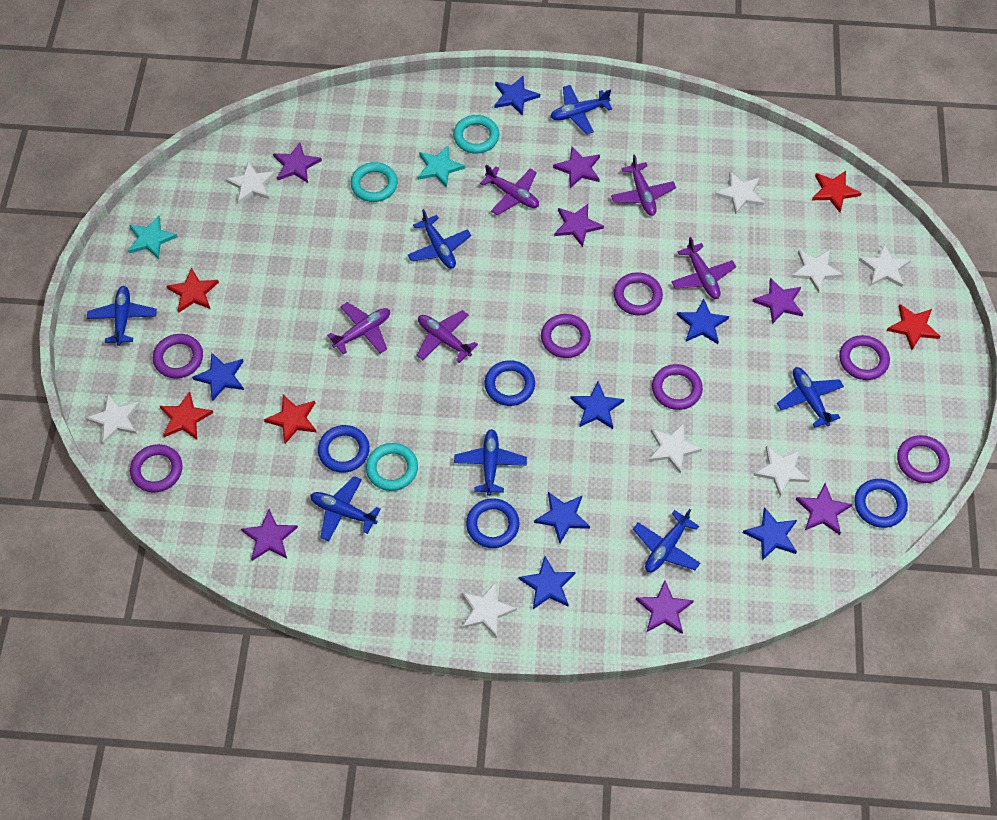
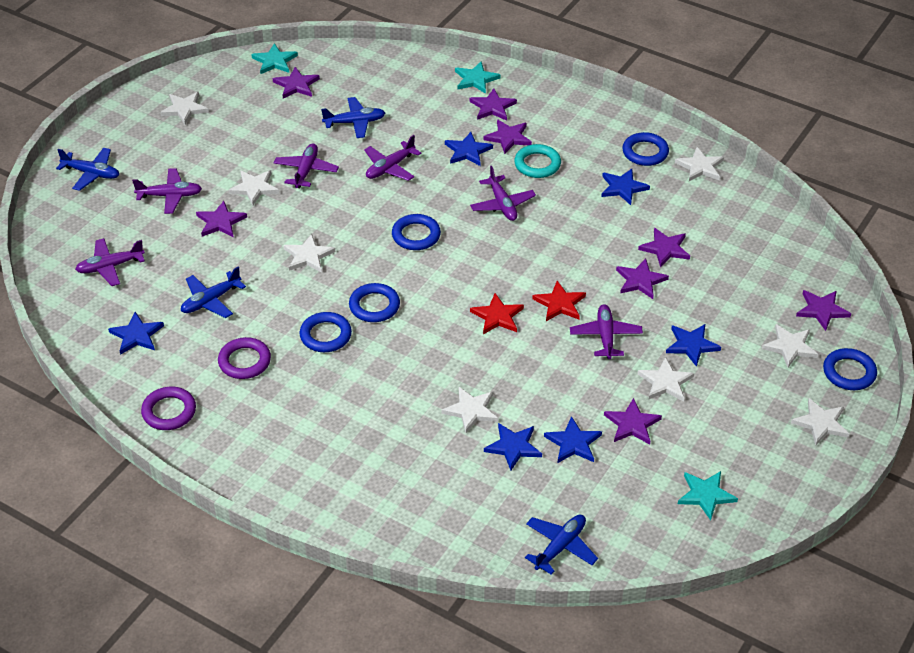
blue plane: [87,286,157,346] [310,476,380,541] [408,209,471,269] [454,429,527,496] [550,85,612,134] [633,509,700,573] [777,367,844,428] = 7 -> [56,147,119,191] [181,267,246,318] [321,97,385,138] [525,515,598,575] = 4
blue ring: [318,425,370,473] [466,498,519,548] [485,360,535,406] [854,479,908,528] = 4 -> [300,312,352,352] [349,283,400,322] [392,214,441,250] [623,132,669,166] [823,348,877,390] = 5
blue star: [192,353,244,401] [494,76,540,116] [519,556,576,609] [534,492,590,543] [570,382,624,429] [677,299,729,344] [743,507,797,561] = 7 -> [108,312,164,355] [445,132,493,166] [484,423,542,471] [544,416,602,463] [601,169,650,205] [666,324,721,367] = 6
purple plane: [327,302,390,354] [416,310,478,363] [480,164,539,215] [611,155,676,216] [671,237,736,299] = 5 -> [75,238,145,286] [132,168,202,214] [274,143,339,188] [364,135,422,181] [470,166,536,221] [570,304,643,359] = 6
purple ring: [130,444,182,492] [153,334,203,378] [541,314,591,358] [614,272,663,315] [652,364,703,410] [839,335,890,380] [897,435,950,483] = 7 -> [141,387,196,430] [218,337,271,379] = 2
purple star: [241,509,298,561] [273,142,322,183] [553,147,600,188] [554,204,604,247] [636,580,694,634] [752,278,803,324] [795,483,852,535] = 7 -> [196,201,247,238] [273,67,320,98] [470,88,517,121] [483,119,532,154] [604,398,662,445] [616,259,669,299] [638,228,690,267] [796,290,851,331] = 8
red star: [160,391,213,440] [167,267,219,313] [264,395,317,444] [812,171,862,212] [887,304,941,350] = 5 -> [470,293,524,334] [532,281,586,321] = 2
turquoise ring: [351,162,398,202] [366,443,418,491] [453,115,499,154] = 3 -> [514,144,561,178] = 1
turquoise star: [128,215,178,259] [418,146,465,188] = 2 -> [251,43,298,74] [455,61,500,94] [678,471,738,520] = 3

